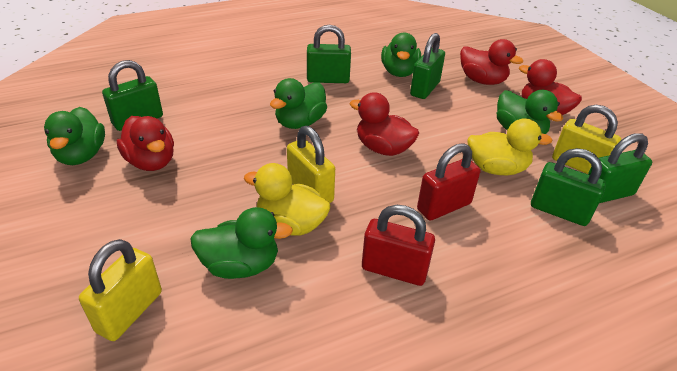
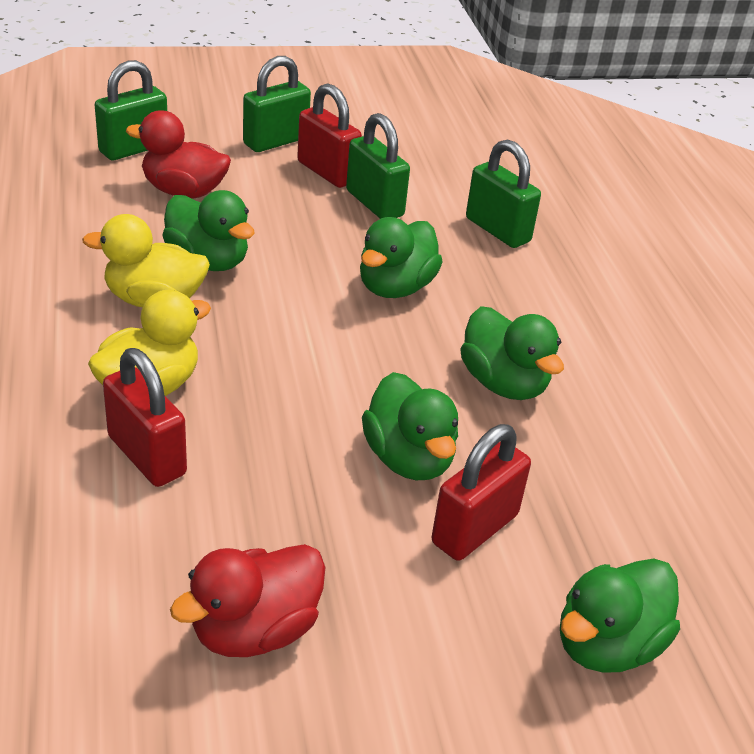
green padlock: [102,60,163,131] [307,25,351,83] [410,33,445,99] [531,148,606,226] [588,133,652,203] = 5 -> [95,60,167,160] [243,56,311,152] [346,113,410,219] [466,140,541,248] = 4
red duck: [117,116,174,171] [350,92,419,156] [460,39,523,85] [519,59,582,115] = 4 -> [126,110,231,198] [170,544,325,657] = 2
red padlock: [362,205,435,286] [417,143,480,221] = 2 -> [103,348,187,487] [297,83,362,188] [432,424,531,561] = 3
yellow padlock: [79,239,162,341] [287,126,335,203] [552,105,621,174] = 3 -> none = 0

